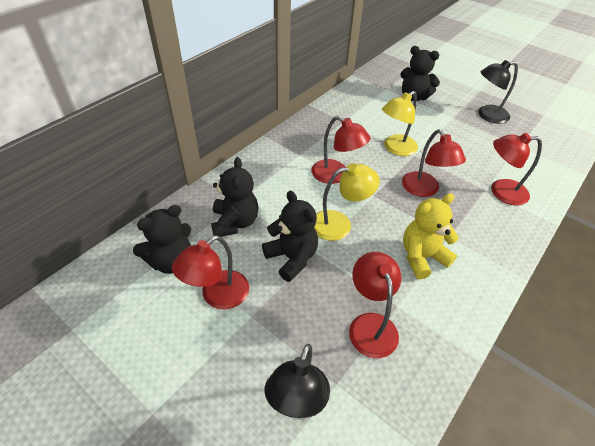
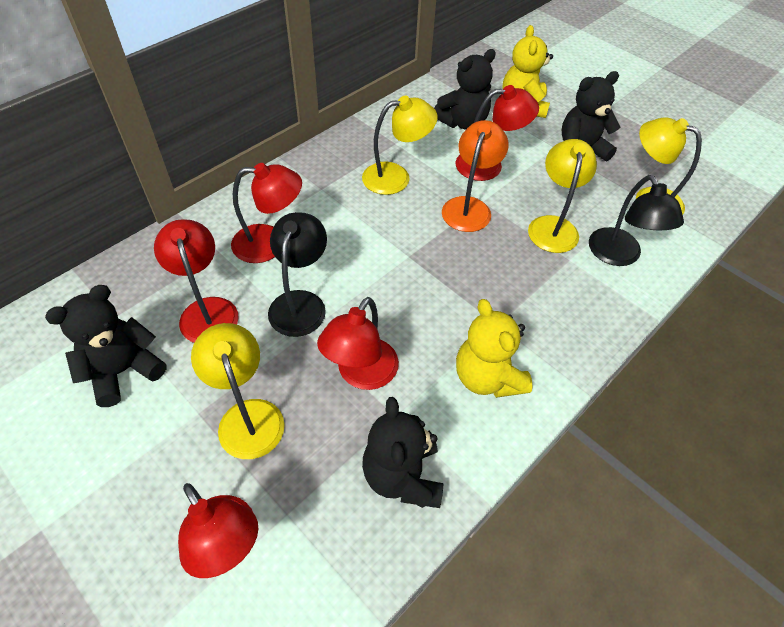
orange lamp: none = 0 -> [442,120,509,232] = 1
yellow lamp: [314,163,380,241] [382,91,418,156] = 2 -> [191,323,285,459] [362,96,438,195] [528,139,597,253] [636,117,702,215] = 4
yellow teddy bear: [403,193,459,279] = 1 -> [456,299,533,398] [502,25,553,118] = 2

